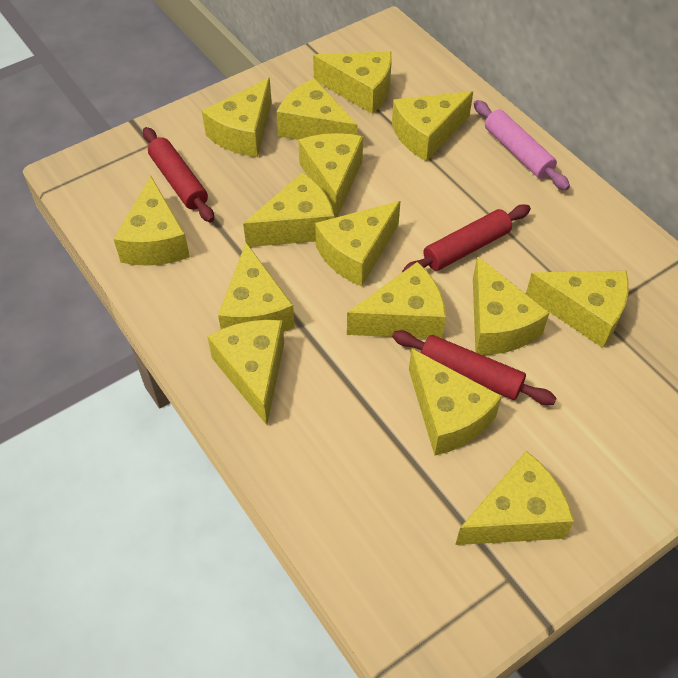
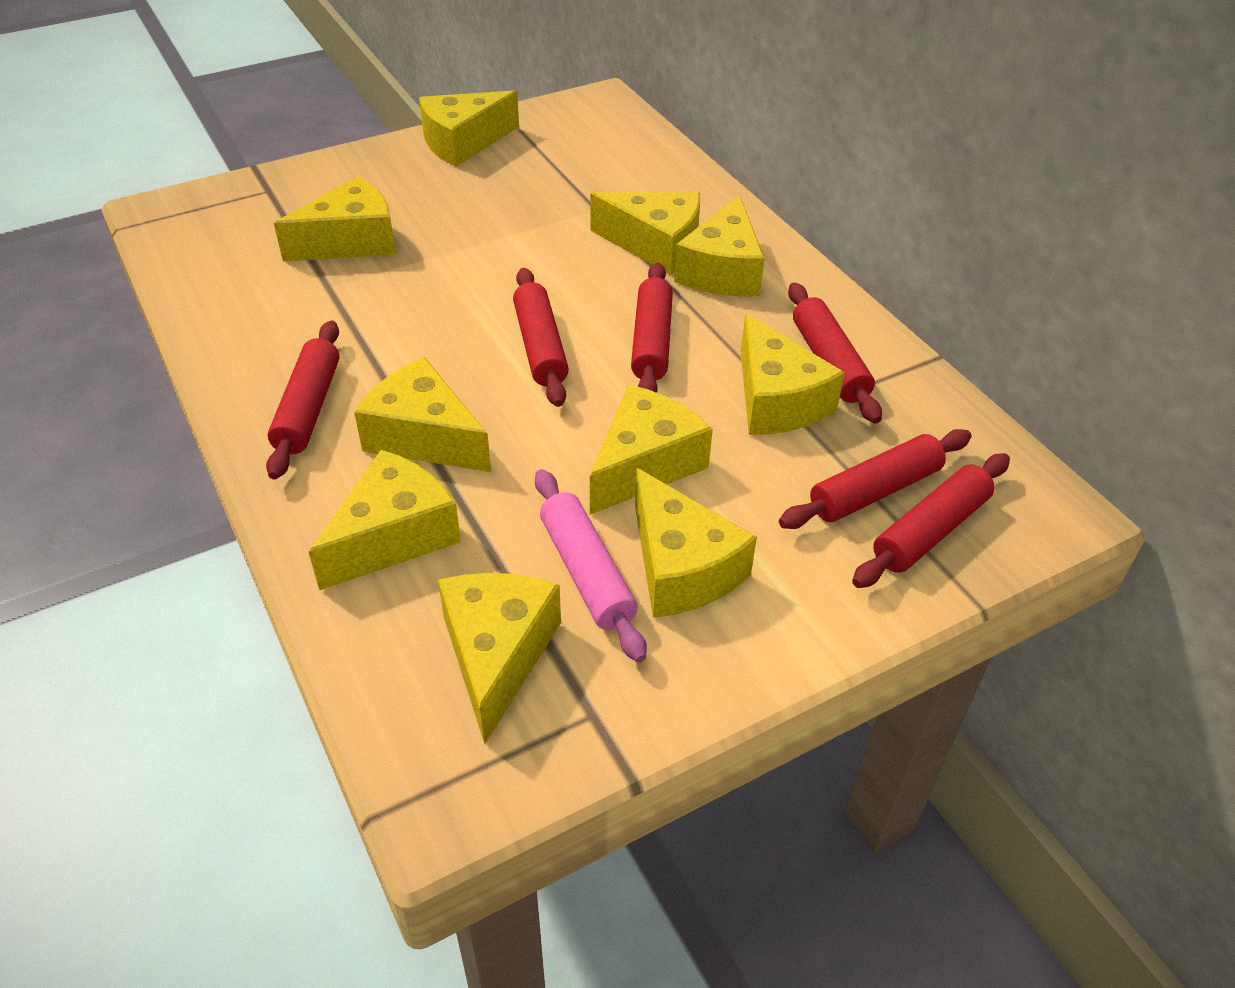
red rolling pin: [143,127,214,222] [392,330,557,405] [402,204,531,272] = 3 -> [266,321,339,480] [513,268,569,407] [631,263,673,393] [779,429,972,529] [788,283,882,423] [852,453,1010,588] = 6
yellow cheese: [114,176,190,266] [202,78,272,157] [207,320,284,425] [218,243,295,332] [243,173,334,247] [277,78,357,140] [298,133,363,217] [313,51,392,114] [315,201,400,287] [347,262,446,339] [392,91,473,161] [409,348,502,456] [455,451,574,545] [473,256,549,355] [526,271,629,348] = 15 -> [274,176,396,261] [309,450,461,590] [354,357,491,472] [419,90,519,167] [438,573,561,744] [590,192,700,275] [590,385,713,515] [635,468,757,618] [674,195,765,296] [741,313,845,435] = 10

